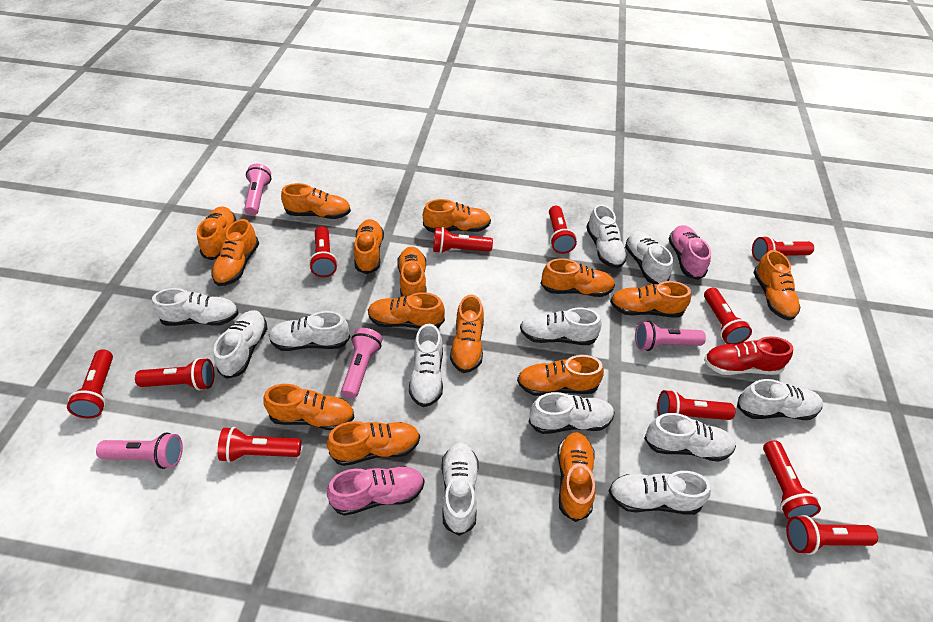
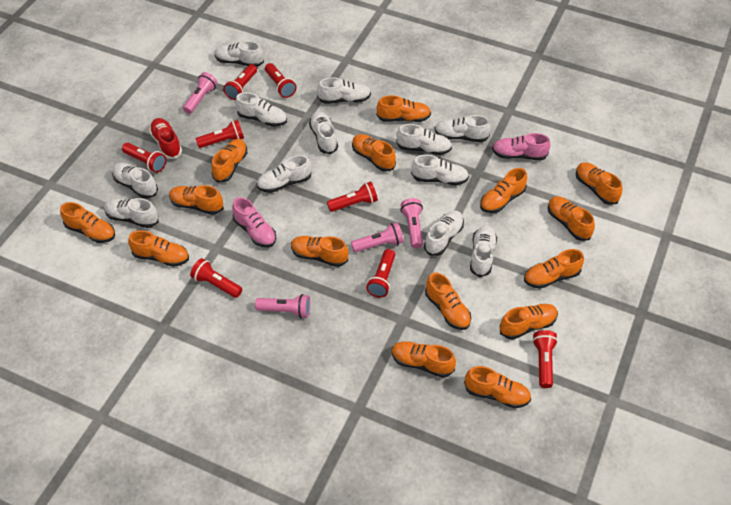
red flashlight: [67,349,113,419] [135,358,214,390] [218,427,301,463] [309,226,338,277] [433,227,493,254] [549,206,577,254] [657,390,735,420] [704,288,752,345] [752,236,814,261] [763,440,821,520] [786,515,878,555] = 11 -> [122,143,166,173] [190,258,242,298] [196,120,244,148] [223,64,257,100] [265,63,297,98] [327,181,378,212] [366,249,395,297] [532,330,558,388] = 8

